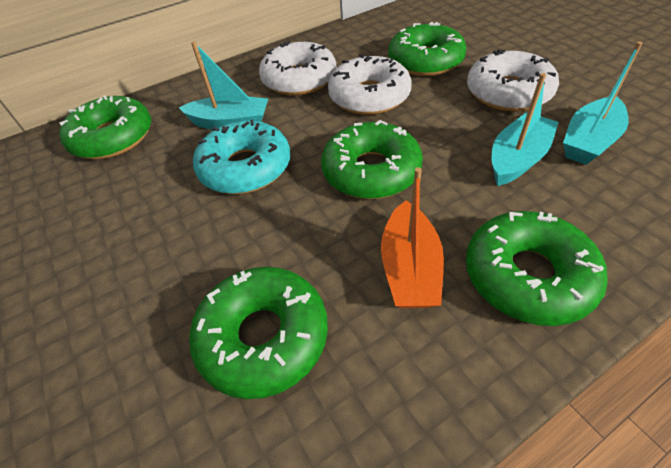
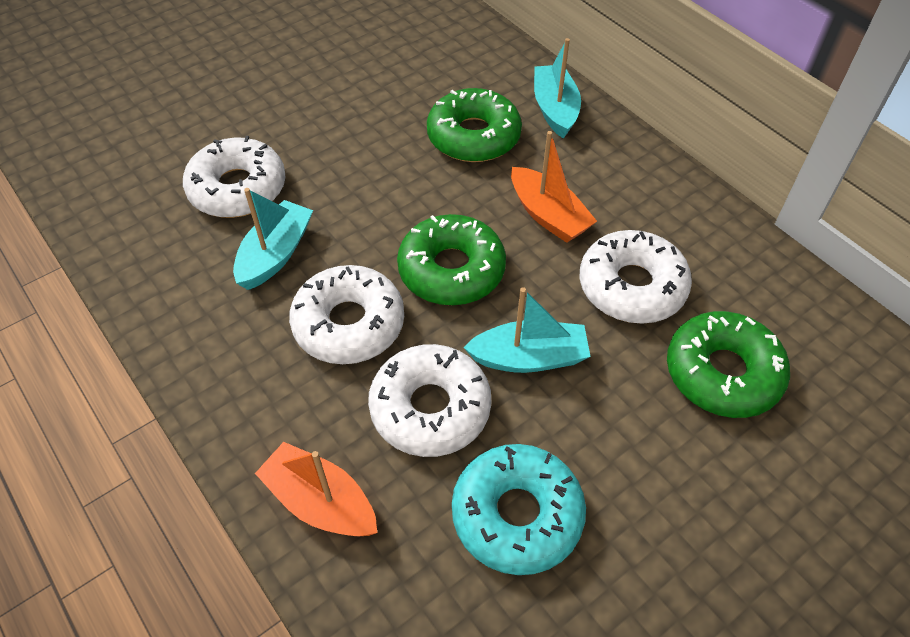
green donut: [59,95,151,159] [189,267,328,399] [321,120,423,199] [388,22,467,76] [466,211,608,326] = 5 -> [397,214,506,305] [427,88,522,162] [667,311,790,418] = 3
orange boat: [381,167,444,308] = 1 -> [255,442,377,536] [511,131,597,243] = 2
white donut: [259,42,337,96] [328,54,412,115] [467,49,559,111] = 3 -> [183,136,286,218] [289,265,404,364] [368,344,491,457] [580,230,692,324] = 4

